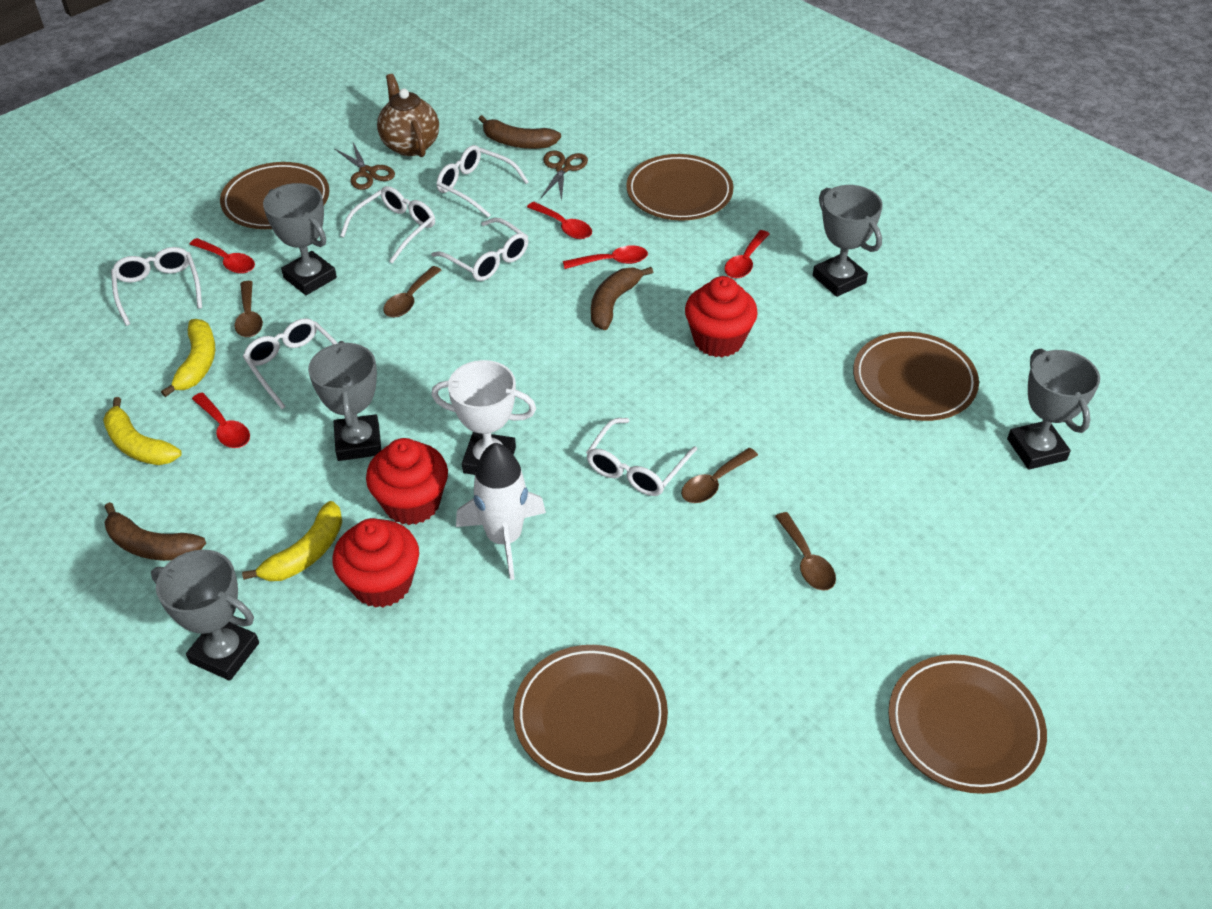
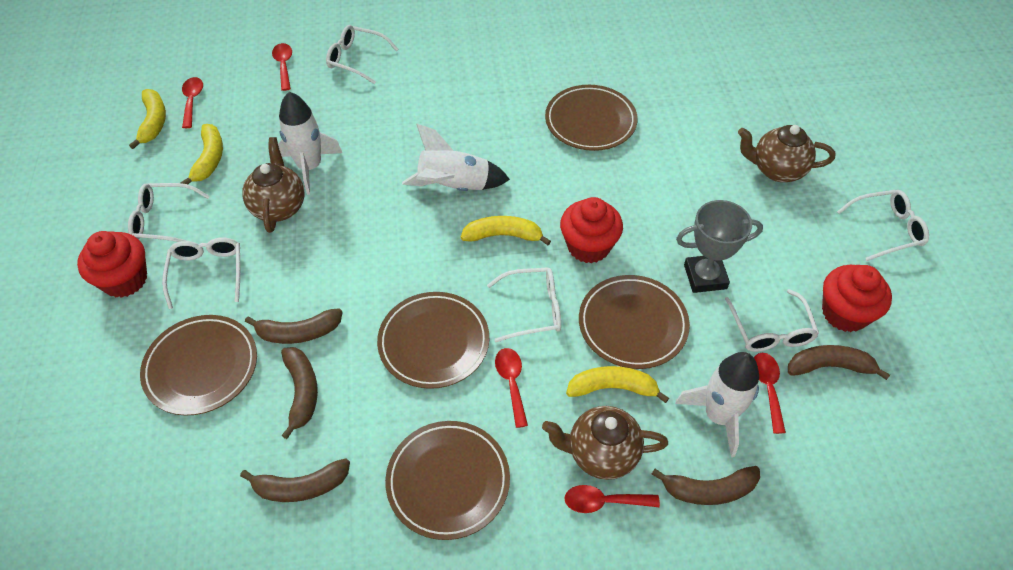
brown banana: [105,502,206,561] [479,115,561,149] [591,267,653,330] = 3 -> [240,458,350,502] [245,308,343,344] [281,347,318,439] [652,466,760,505] [788,345,890,380] = 5
brown scissors: [334,141,395,190] [541,150,588,202] = 2 -> none = 0
brown spoon: [234,281,263,337] [383,266,441,317] [681,448,758,503] [775,512,836,591] = 4 -> none = 0
brown teapot: [377,74,439,157] = 1 -> [242,137,305,233] [542,406,668,480] [738,125,835,182] = 3
grey trophy: [151,550,259,681] [263,183,337,295] [308,341,381,461] [813,185,883,297] [1007,348,1100,470] = 5 -> [676,200,763,293] = 1
white rocket: [456,443,546,580] = 1 -> [278,92,342,195] [402,124,510,191] [675,352,759,457] = 3
white trophy: [431,360,536,475] = 1 -> none = 0
yellow banana: [103,397,182,465] [161,319,215,397] [242,501,342,581] = 3 -> [129,89,166,149] [181,124,223,184] [461,216,551,245] [566,366,669,403] = 4

